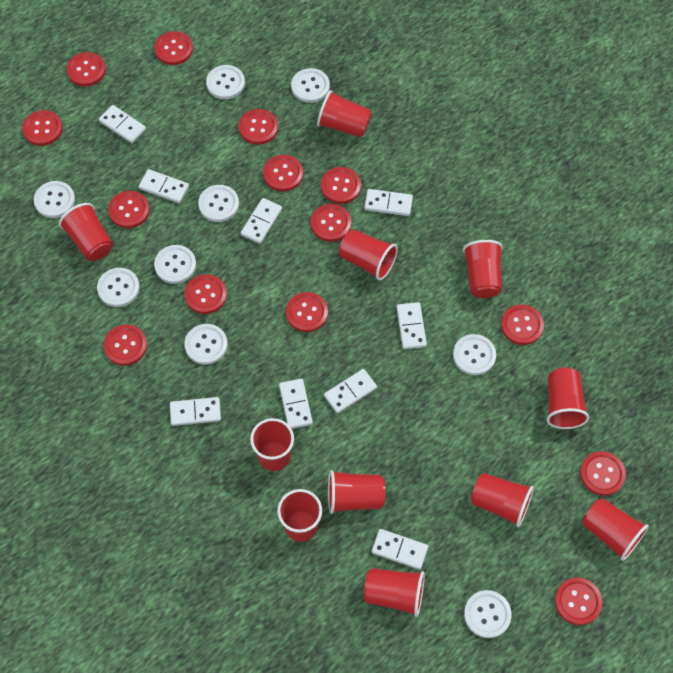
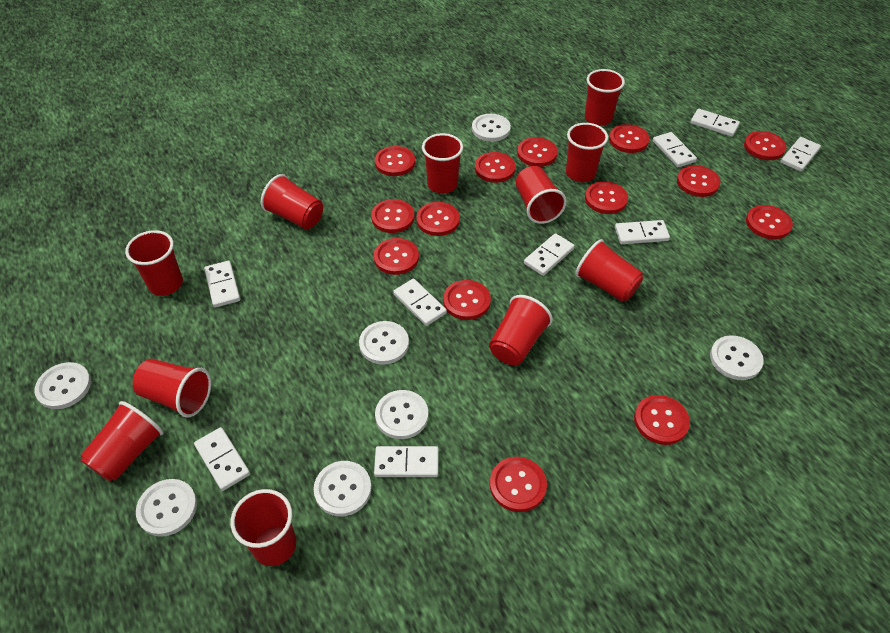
white button: [34,181,75,218] [97,268,140,307] [154,245,196,284] [185,324,228,365] [198,185,239,222] [206,65,245,99] [291,68,330,103] [453,334,496,375] [464,590,512,638] = 9 -> [35,362,91,409] [136,479,197,537] [314,461,372,516] [359,321,409,365] [375,390,428,439] [472,114,511,142] [710,335,764,380] = 7

